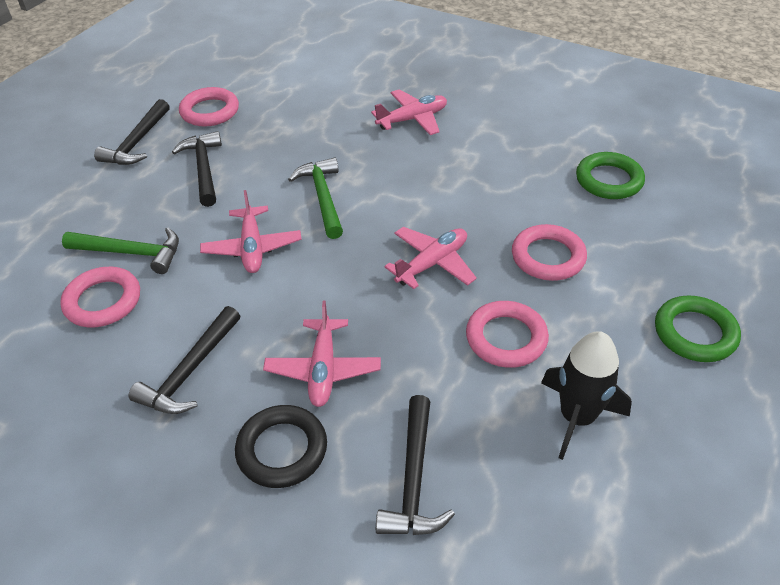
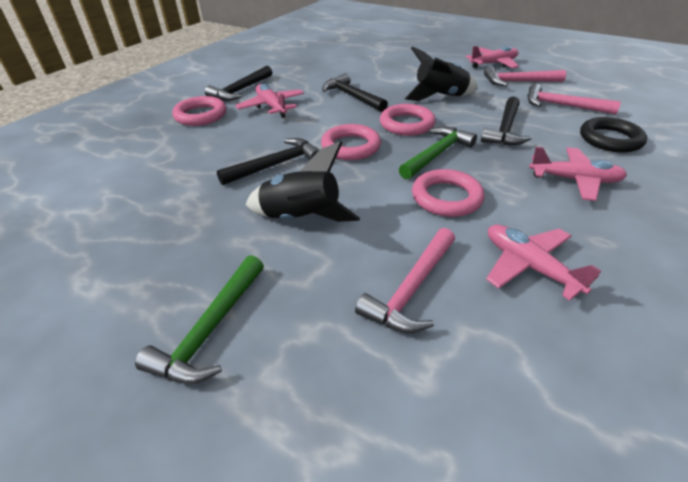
black rocket: [541,331,632,460] = 1 -> [246,141,360,222] [404,46,478,101] = 2
green ring: [576,152,645,199] [655,295,741,362] = 2 -> none = 0
pink hammer: none = 0 -> [355,228,455,333] [484,66,566,86] [527,83,621,115] = 3

